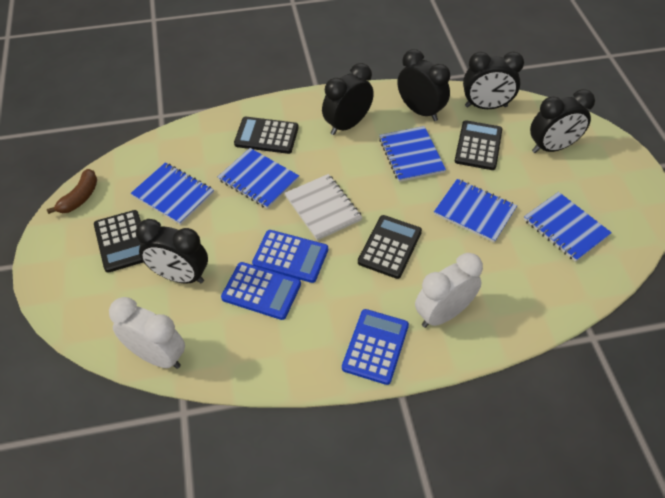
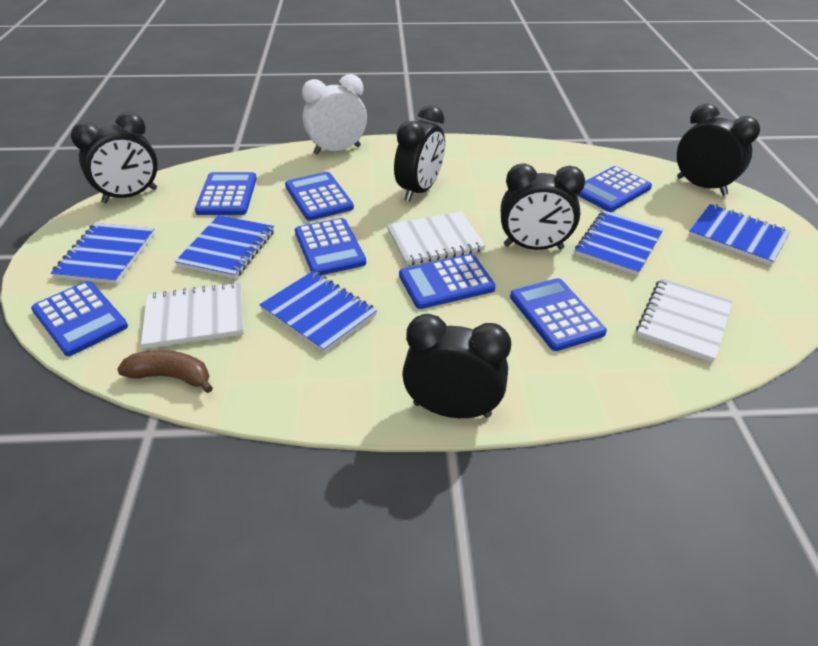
black calculator: [94,210,143,273] [234,117,299,154] [358,215,422,279] [455,120,502,170] = 4 -> none = 0
blue calculator: [221,262,301,320] [252,230,328,283] [342,309,409,385] = 3 -> [31,281,128,356] [195,172,257,215] [285,172,354,221] [295,218,366,275] [399,254,496,309] [510,278,607,351] [577,166,652,212] = 7
white clock: [109,297,185,369] [415,253,483,328] = 2 -> [302,74,367,154] = 1
white notebook: [285,174,362,241] = 1 -> [141,282,244,349] [387,211,486,265] [636,278,733,363] = 3

